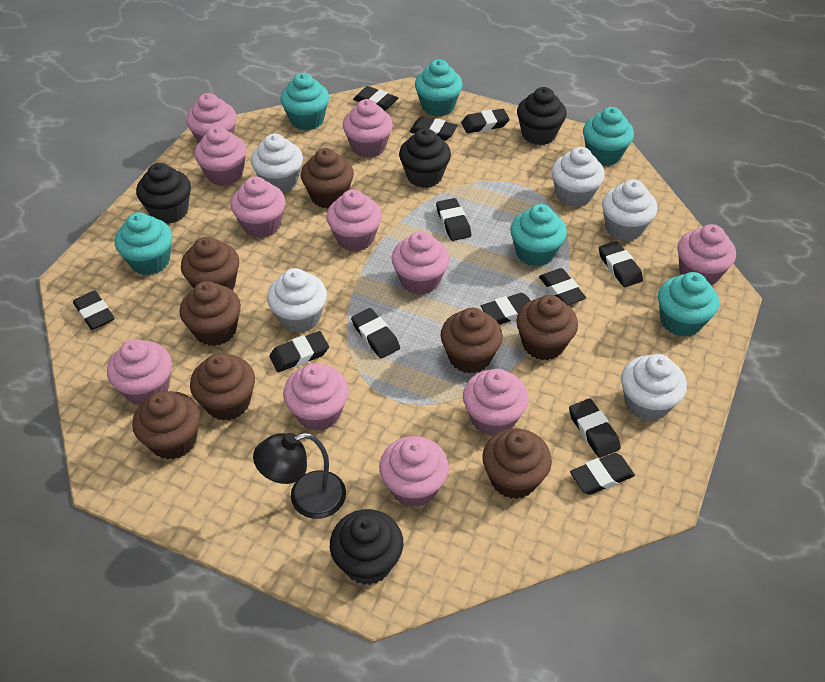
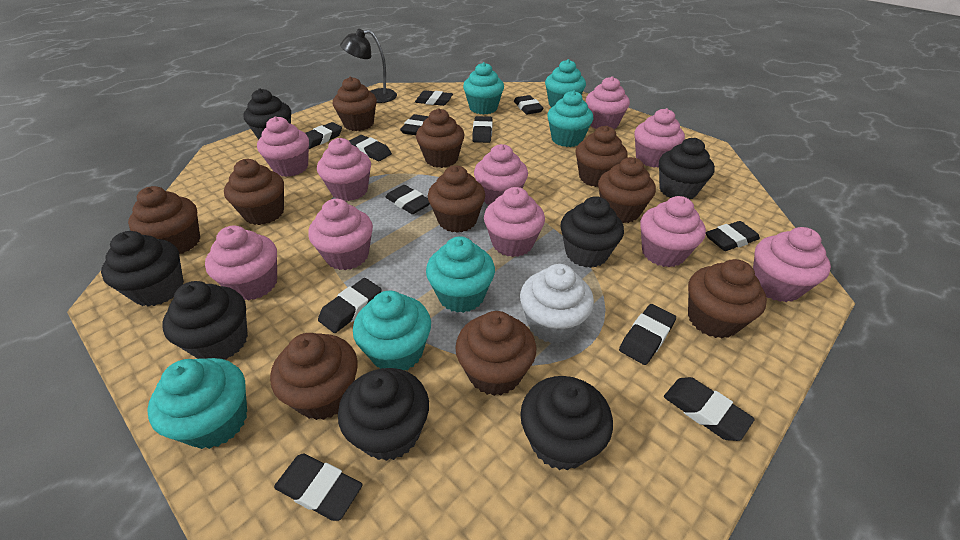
black cupcake: [136,163,191,224] [330,509,403,585] [399,128,451,188] [517,87,567,145] = 4 -> [101,231,184,307] [162,281,248,360] [243,88,291,140] [338,368,429,461] [520,376,613,470] [560,196,624,268] [659,138,715,200] = 7
brown cupcake: [132,391,200,460] [180,281,241,346] [181,237,239,290] [190,353,255,421] [301,148,354,209] [440,308,503,374] [482,428,552,499] [516,295,578,360] = 8 -> [128,186,200,254] [224,159,284,225] [270,333,358,420] [333,77,377,131] [416,108,465,168] [428,166,485,233] [455,311,536,396] [575,126,628,187] [598,157,656,223] [688,259,767,339] = 10
pink cupcake: [107,339,172,405] [186,93,237,143] [195,126,247,186] [231,177,286,238] [283,363,349,431] [326,189,382,252] [343,99,393,158] [379,436,449,507] [391,231,449,295] [463,369,529,436] [678,224,736,286] = 11 -> [205,226,277,301] [257,116,309,177] [308,199,373,270] [317,138,371,201] [474,144,528,205] [484,187,545,257] [586,76,630,129] [634,108,685,168] [640,196,706,267] [753,227,831,302] = 10
white cupcake: [251,133,303,193] [267,268,327,333] [552,147,605,207] [602,180,657,241] [621,354,687,421] = 5 -> [520,264,594,343] = 1

